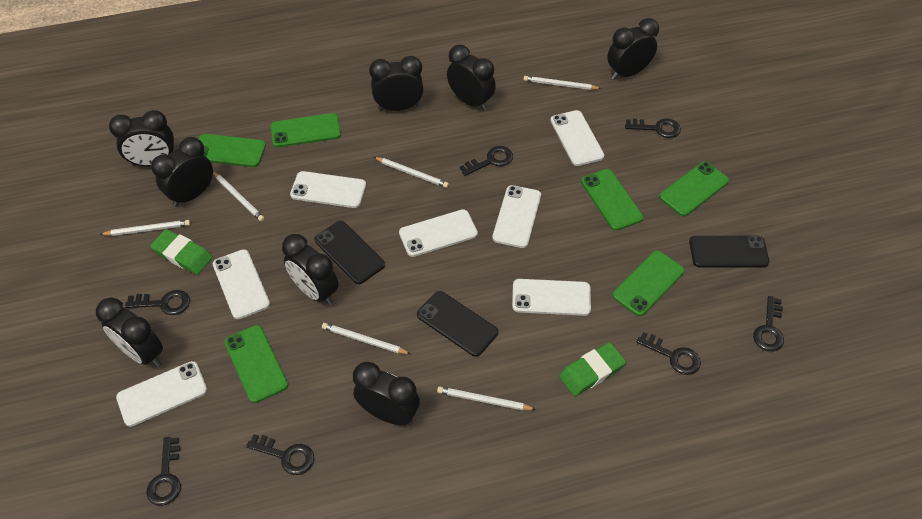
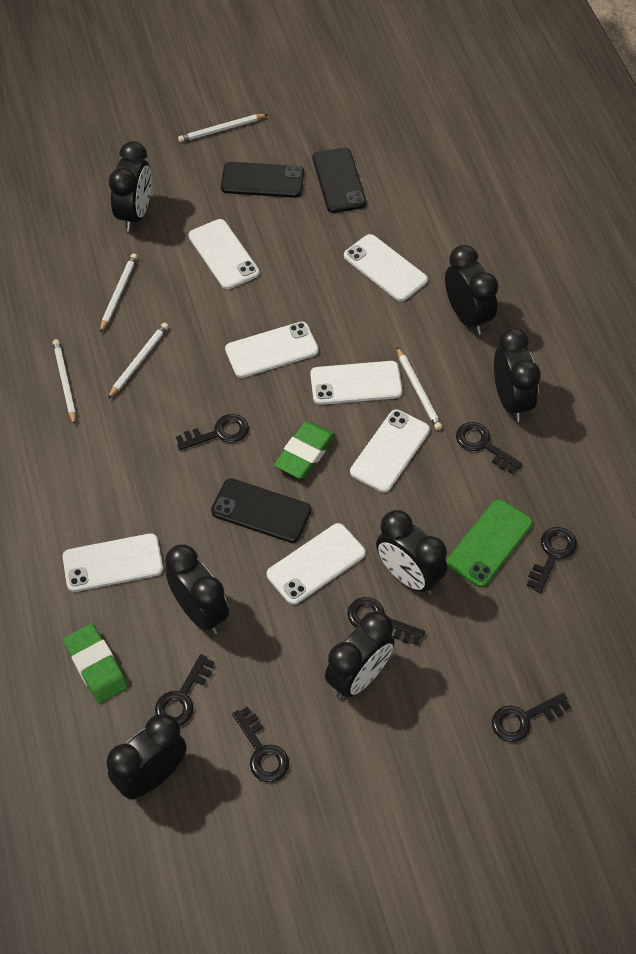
black clock: [96,298,163,367] [109,110,174,166] [151,137,213,207] [282,234,339,305] [353,362,420,426] [369,56,424,111] [447,45,496,111] [607,18,659,80] = 8 -> [106,713,187,799] [109,141,152,231] [165,544,229,634] [325,611,395,699] [376,510,447,594] [445,245,498,335] [494,328,541,422] = 7
green phone: [198,134,266,167] [224,325,288,403] [271,113,341,148] [581,169,643,231] [612,251,684,316] [659,162,729,216] = 6 -> [447,499,533,587] = 1
white pencil: [100,220,190,236] [213,172,264,222] [322,323,411,354] [374,157,449,188] [437,386,536,410] [523,76,602,90] = 6 -> [53,339,76,425] [100,253,137,333] [108,323,169,399] [178,114,268,142] [397,347,442,430] = 5

